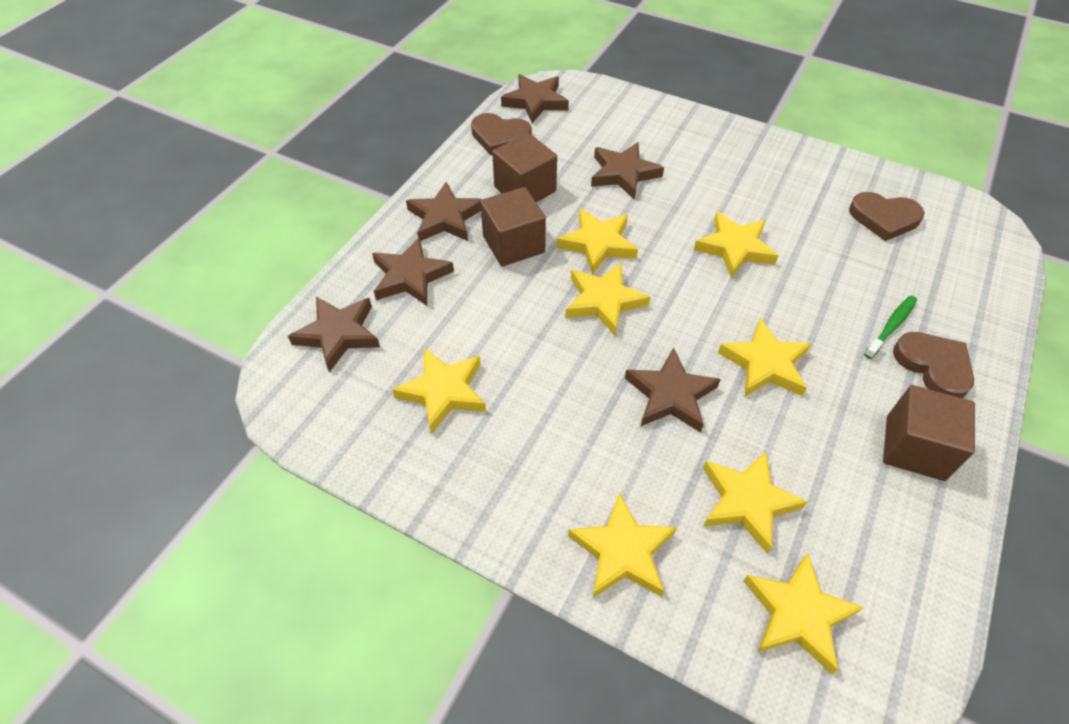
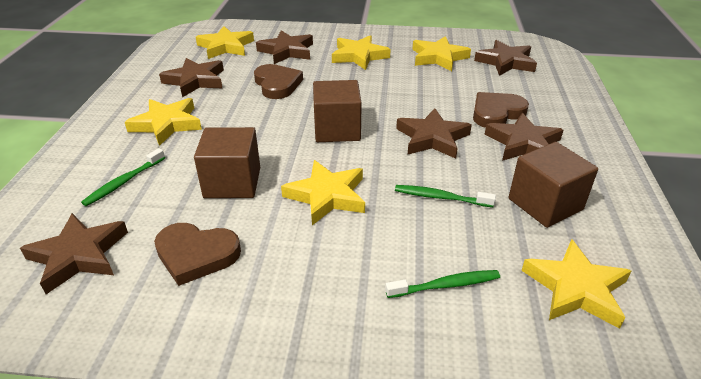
green toothbrush: [864,296,917,359] = 1 -> [81,148,165,206] [385,270,500,298] [395,185,496,207] = 3
yellow star: [392,348,486,434] [557,209,638,274] [565,263,651,336] [568,493,677,598] [694,212,779,278] [703,451,808,553] [718,319,812,396] [744,553,864,674] = 8 -> [125,98,202,146] [196,26,254,59] [281,160,365,225] [332,35,391,70] [412,36,471,71] [521,239,631,329] = 6

